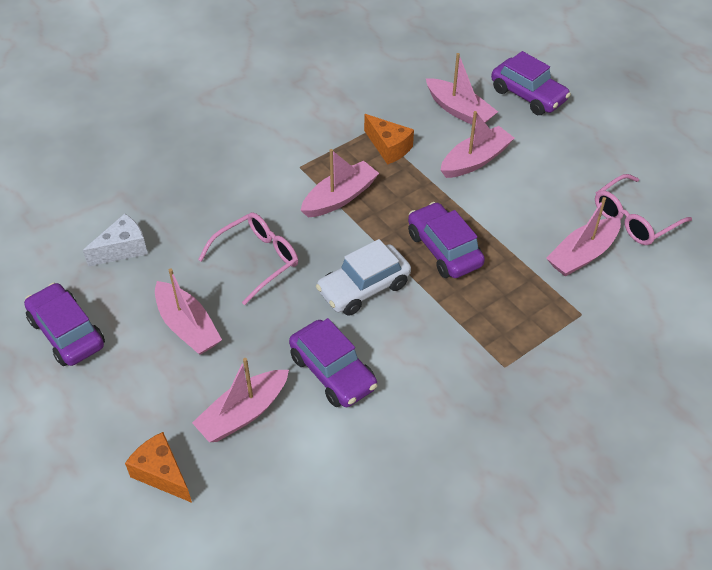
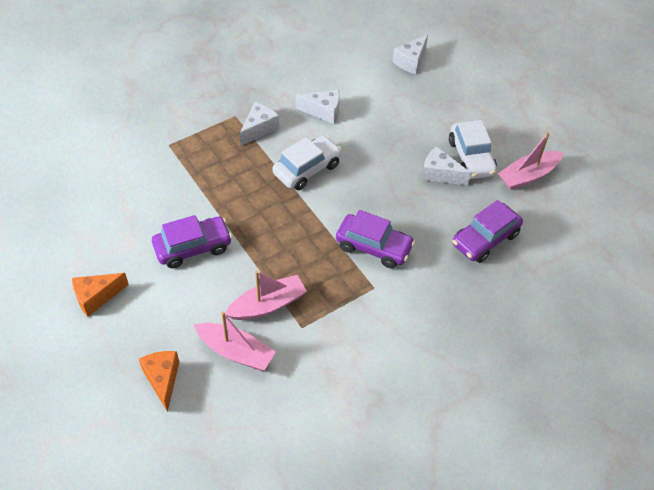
pink boat: [155,268,222,355] [192,358,289,442] [300,149,379,218] [426,53,498,125] [440,111,514,178] [546,197,621,277] = 6 -> [194,312,276,370] [225,271,307,320] [498,132,563,190] = 3
pink glasses: [198,212,298,305] [595,174,692,245] = 2 -> none = 0
purple car: [24,283,105,366] [289,318,378,407] [408,202,485,278] [491,51,571,115] = 4 -> [152,215,232,268] [336,210,415,269] [452,200,523,263] = 3
white car: [316,239,411,316] = 1 -> [272,135,342,190] [449,120,497,179] = 2
white cheese: [83,213,148,267] = 1 -> [240,102,279,146] [295,90,340,124] [393,34,428,74] [422,146,471,185] = 4

